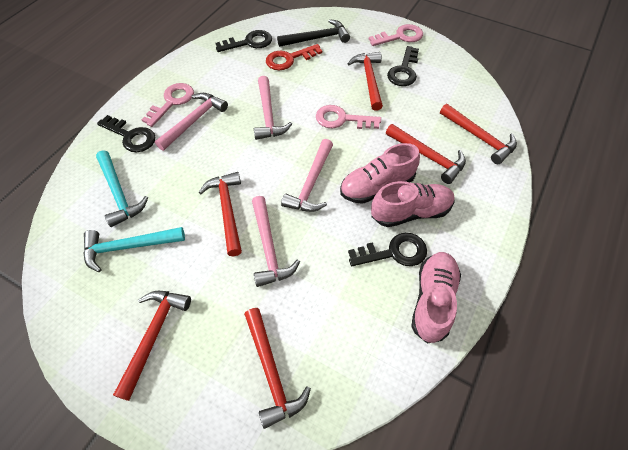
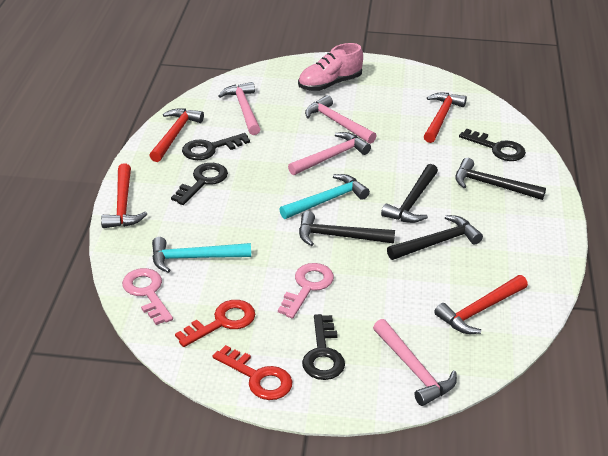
black hammer: [277,19,350,47] = 1 -> [299,211,395,246] [381,164,438,223] [387,215,483,260] [455,158,546,200] = 4
pink key: [141,83,194,127] [316,105,381,129] [369,24,423,46] = 3 -> [122,268,173,325] [278,263,334,319] = 2
pink shoe: [340,143,420,204] [371,181,455,227] [411,252,461,344] = 3 -> [298,43,363,91] = 1
red hammer: [113,291,191,401] [199,172,242,256] [244,308,311,429] [347,52,383,111] [386,124,466,184] [440,104,517,164] = 6 -> [101,164,147,228] [149,108,204,162] [424,93,467,143] [434,275,528,334] = 4
red key: [266,44,322,70] = 1 -> [175,300,255,347] [213,345,292,400] = 2

